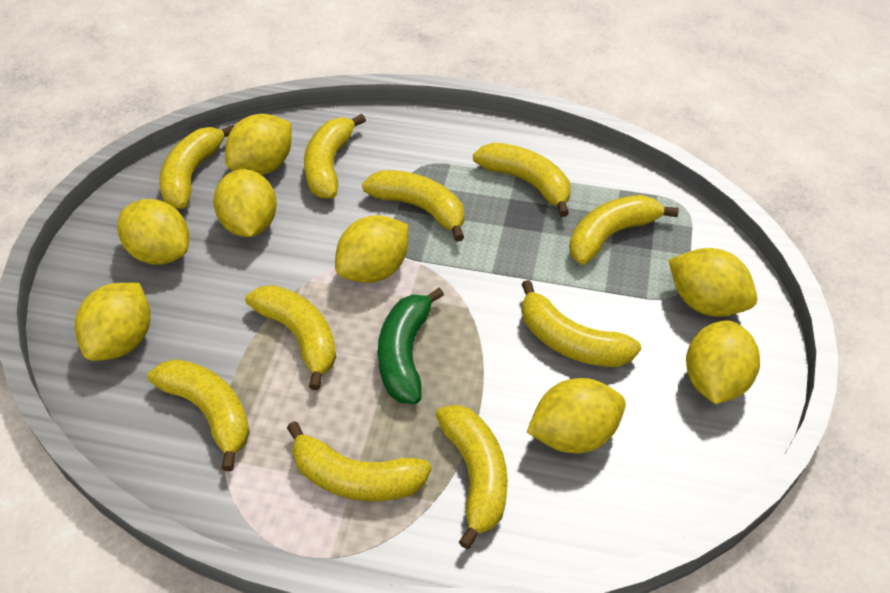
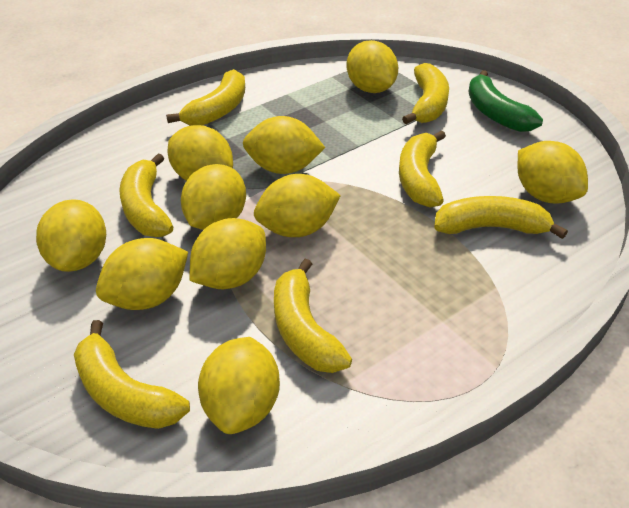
yellow banana: [148,359,250,471] [159,125,234,209] [245,285,336,390] [287,421,431,501] [304,114,366,199] [362,170,464,242] [436,405,508,549] [473,143,571,217] [521,280,641,367] [569,195,679,265] = 10 -> [74,320,190,429] [119,153,173,237] [166,69,245,126] [274,259,352,373] [399,130,446,207] [402,63,449,124] [434,196,568,239] = 7
yellow lemon: [75,283,151,361] [117,199,189,265] [213,169,277,237] [225,114,292,175] [335,215,408,283] [527,378,626,453] [669,248,757,317] [686,320,760,404] = 8 -> [36,199,106,272] [96,238,188,310] [168,125,233,181] [181,164,246,230] [190,218,266,289] [198,337,280,434] [243,116,325,174] [254,174,341,237] [347,40,398,93] [518,141,588,204] = 10

